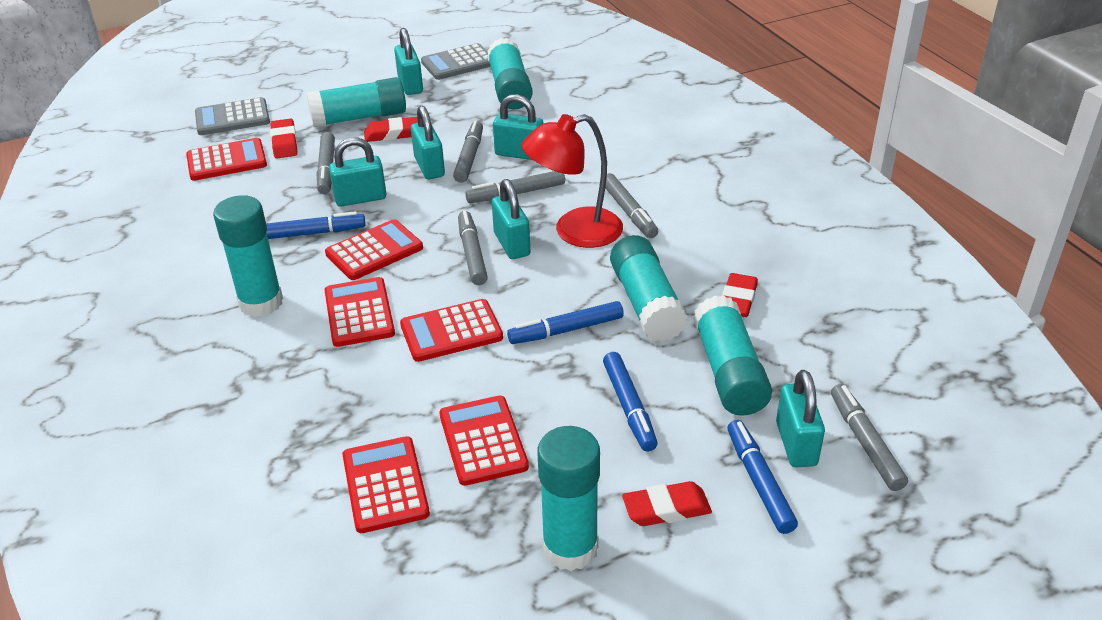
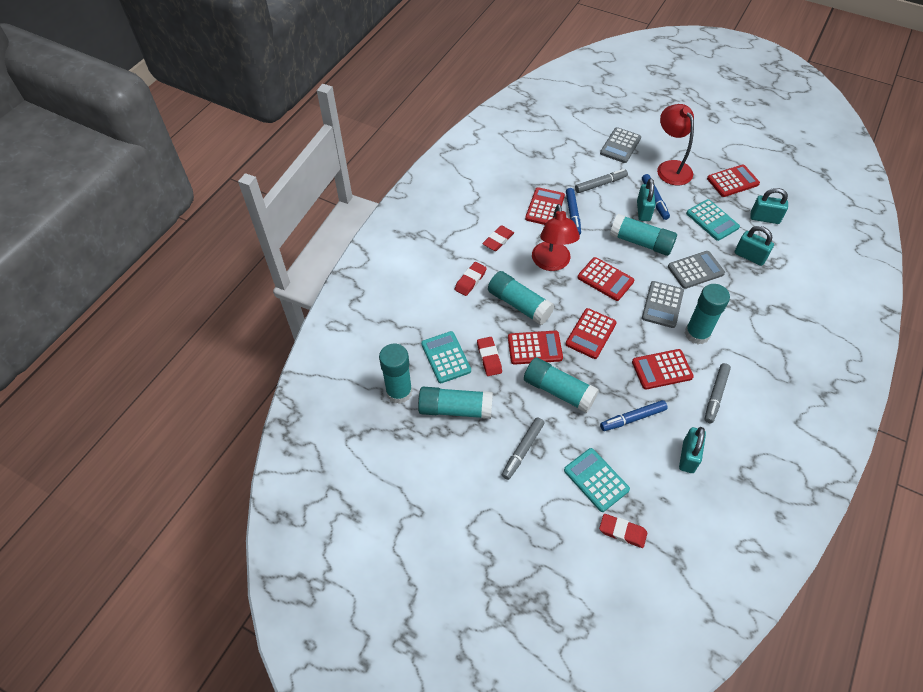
blue marker: [266,211,366,239] [507,301,624,344] [603,352,658,452] [727,420,798,534] = 4 -> [566,188,581,235] [600,400,668,431] [642,174,670,220] = 3
grey calculator: [195,97,270,135] [421,43,491,80] = 2 -> [600,127,641,163] [642,281,684,328] [668,251,725,289] = 3
grey marker: [317,132,335,194] [453,120,483,183] [458,211,488,285] [465,171,565,203] [605,173,659,238] [831,384,908,491] = 6 -> [502,417,545,480] [575,169,628,193] [704,363,731,423] = 3
red lamp: [522,114,623,248] = 1 -> [532,204,580,271] [657,104,694,185] = 2
turquoise calculator: none = 0 -> [421,331,471,383] [564,448,630,512] [686,199,740,241] = 3
turquoise padlock: [329,137,386,207] [394,28,423,95] [411,105,445,179] [492,179,530,259] [493,94,544,160] [776,370,825,468] = 6 -> [637,178,656,221] [679,427,706,473] [735,226,774,266] [750,188,788,224] = 4

